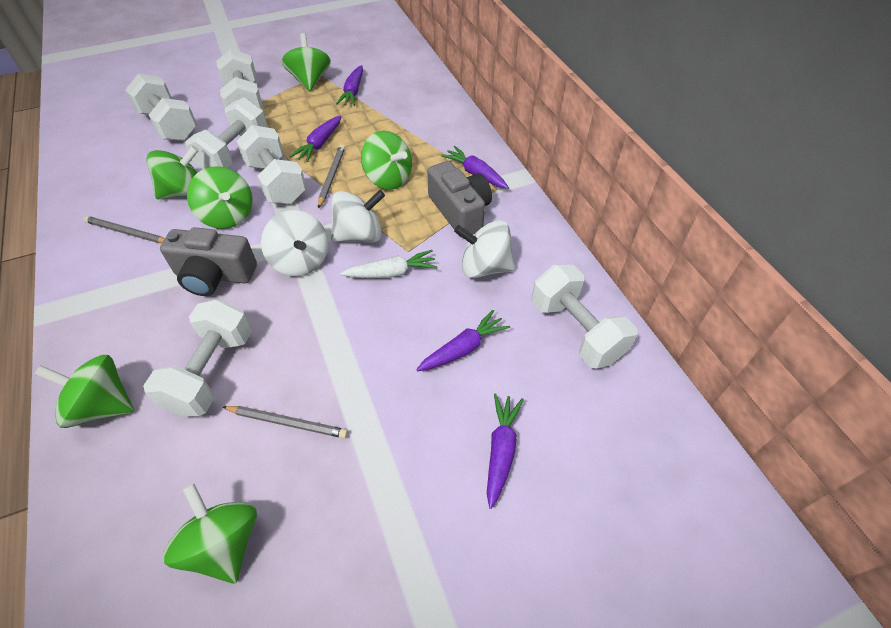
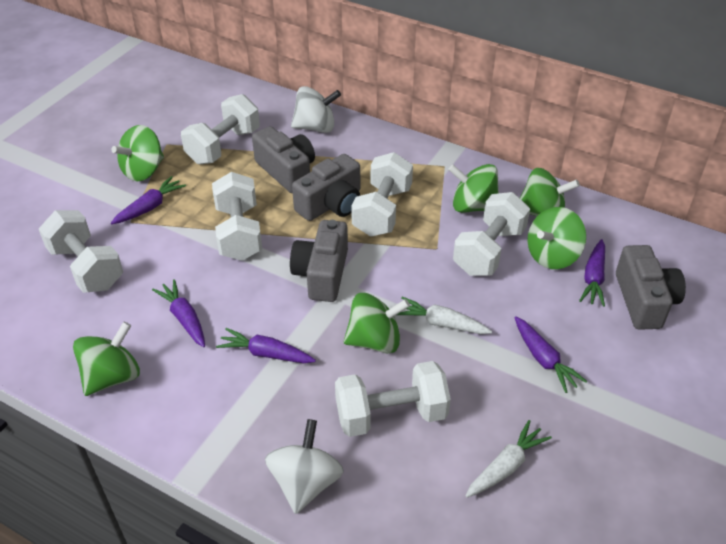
grey camera: [160,227,257,296] [427,161,492,238] = 2 -> [252,126,315,193] [290,220,348,302] [292,154,360,221] [616,245,686,330] = 4
grey pencil: [84,216,165,243] [223,406,348,438] [318,145,345,208] = 3 -> none = 0
white carrot: [340,250,437,278] = 1 -> [397,297,492,334] [465,420,552,497] = 2
white spinning top: [261,210,328,276] [331,190,385,243] [454,220,515,278] = 3 -> [265,419,344,514] [291,86,341,133] = 2

